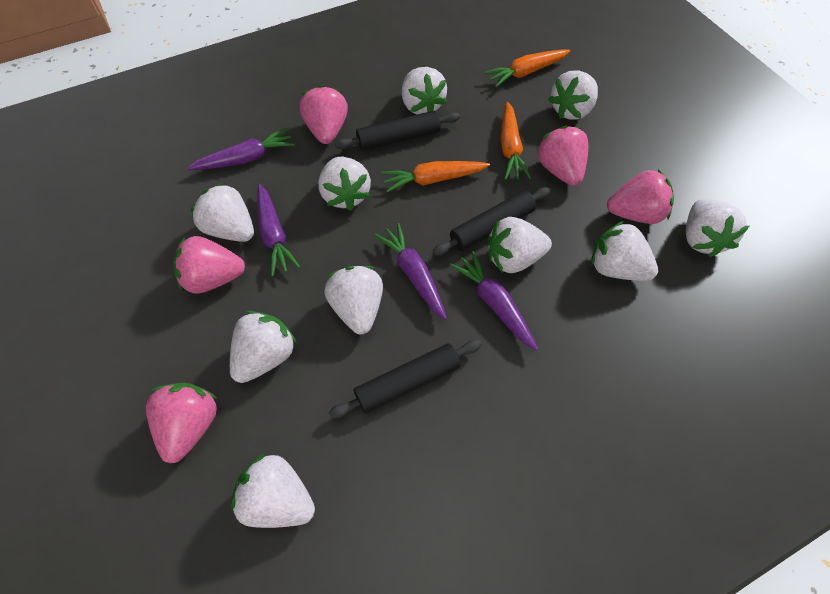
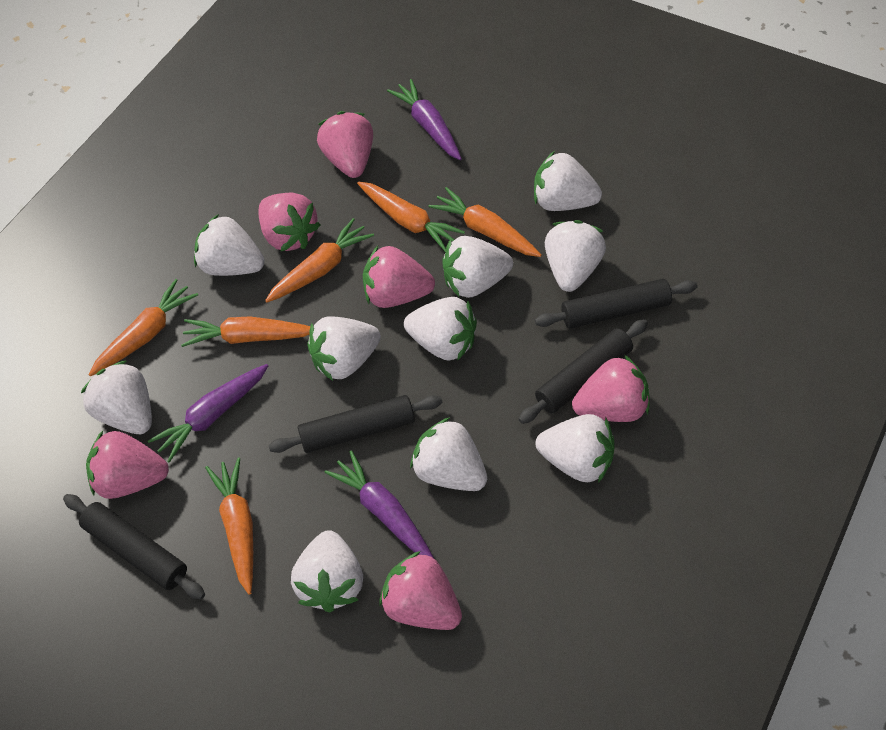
black rolling pin: [329,340,482,418] [335,111,460,150] [433,187,550,256] = 3 -> [63,494,205,599] [268,395,443,453] [519,319,648,424] [535,279,698,328] = 4
orange carrot: [381,161,490,192] [484,50,570,87] [501,102,531,180] = 3 -> [88,279,198,376] [181,316,310,347] [205,457,253,595] [265,218,374,303] [357,182,465,252] [428,187,542,257] = 6
pink strawberry: [146,383,218,463] [173,236,245,294] [299,85,348,144] [536,125,588,186] [607,170,674,224] = 5 -> [86,431,169,499] [259,193,320,251] [317,111,373,178] [363,246,435,308] [379,551,462,630] [572,355,649,422] = 6
purple carrot: [187,128,295,170] [257,183,300,276] [374,223,447,320] [450,251,538,351] = 4 -> [148,364,268,463] [325,451,434,558] [387,79,462,160] = 3

